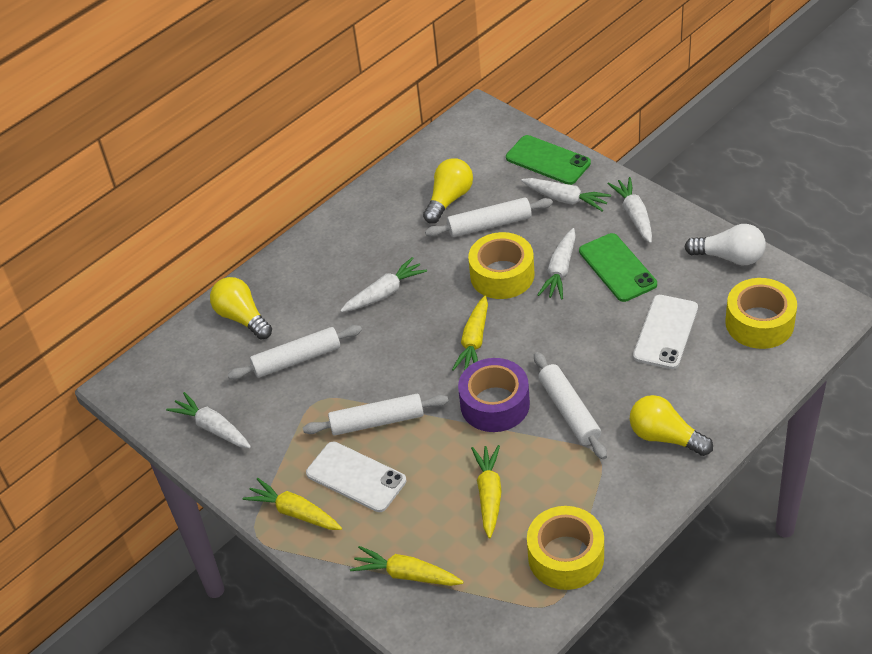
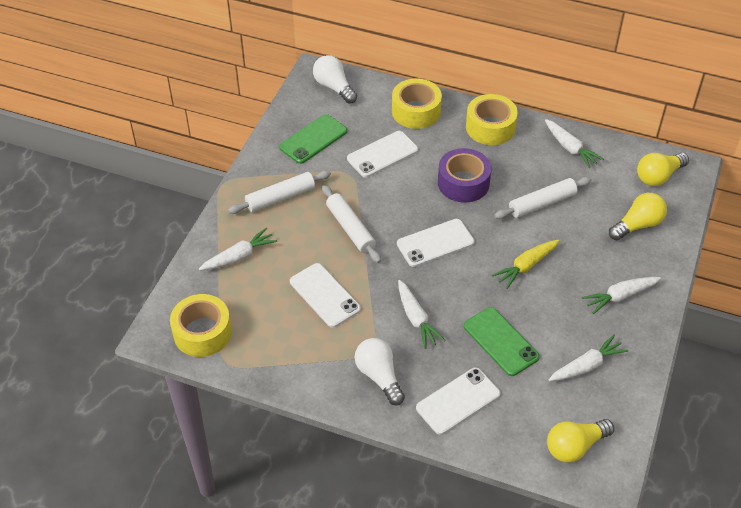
white light bulb: [684,224,766,265] = 1 -> [313,55,357,104] [355,338,405,406] = 2
white phone: [306,442,406,512] [633,295,698,369] = 2 -> [290,263,361,328] [347,131,418,178] [397,219,475,267] [416,368,500,435] = 4
white rolling pin: [227,325,362,380] [303,394,449,436] [425,197,553,237] [534,352,607,460] = 4 -> [228,170,331,214] [322,185,381,263] [494,177,591,219] = 3
yellow carrot: [242,478,342,530] [350,546,464,586] [452,296,488,371] [471,445,502,538] = 4 -> [492,240,559,289] = 1

